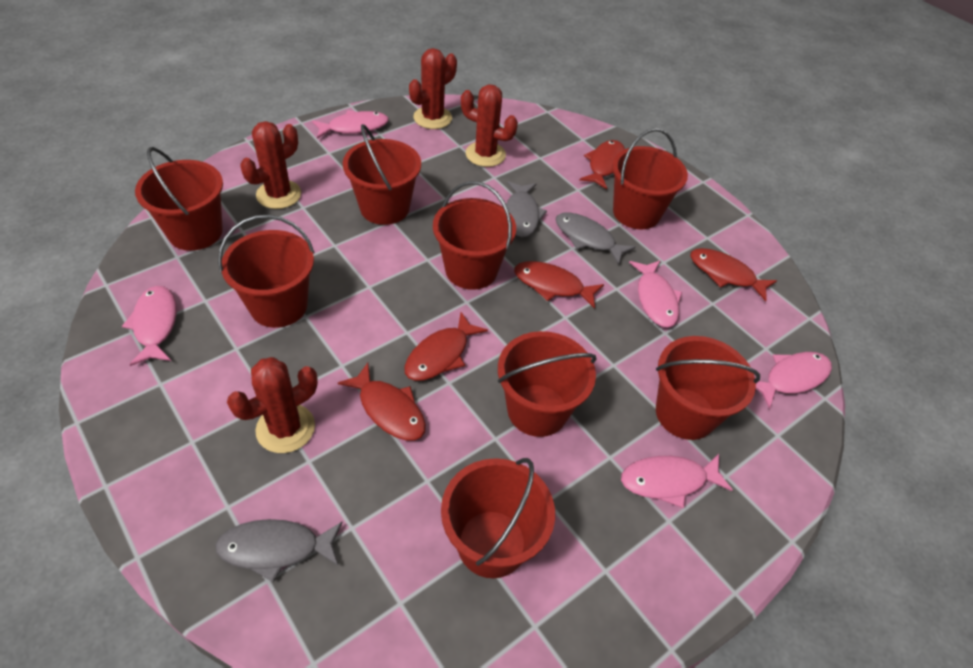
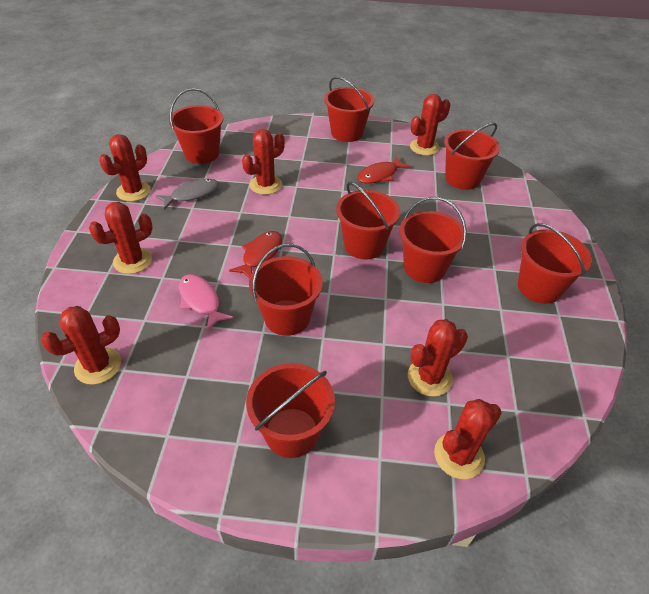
grey fish: [215,519,343,582] [506,181,547,237] [556,212,636,265] = 3 -> [155,179,219,210] = 1
pink fish: [122,286,177,366] [312,111,389,139] [621,454,733,508] [629,260,682,328] [756,352,832,409] = 5 -> [179,274,233,330] = 1
red cactus: [227,357,318,453] [240,121,301,209] [409,48,457,129] [461,84,518,167] = 4 -> [41,306,121,385] [89,202,152,274] [99,134,151,201] [242,129,285,195] [408,319,468,397] [410,94,450,155] [434,399,502,479] = 7
red fish: [338,363,426,441] [404,312,488,381] [514,261,604,309] [580,140,625,189] [690,248,777,301] = 5 -> [229,231,282,278] [357,156,411,184] = 2

